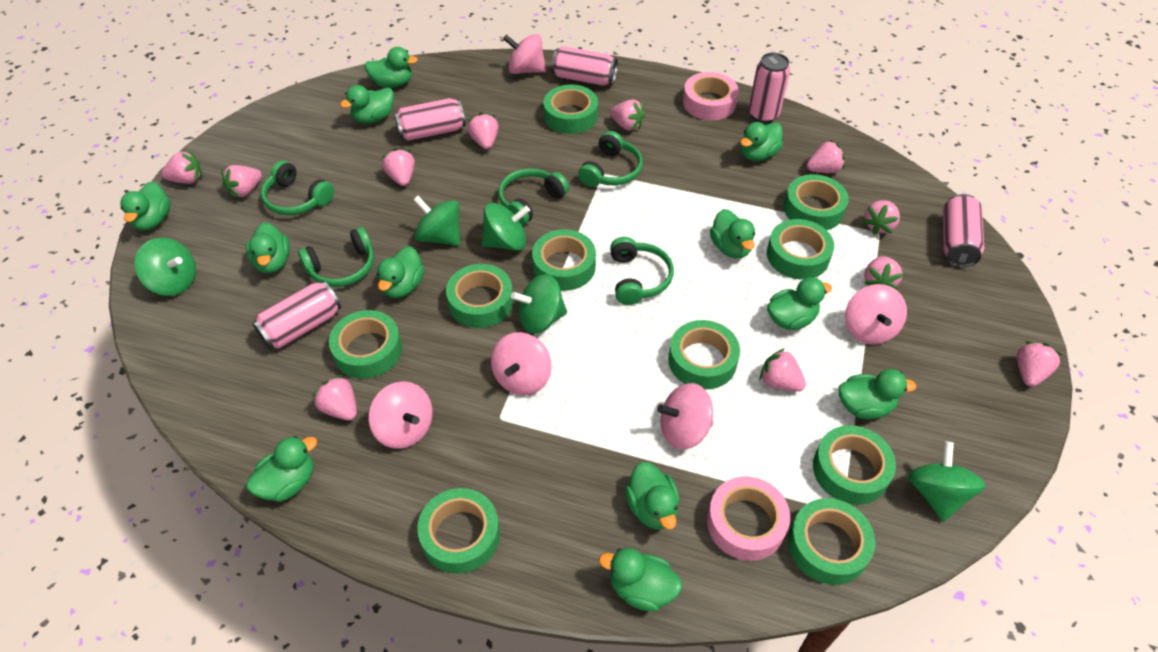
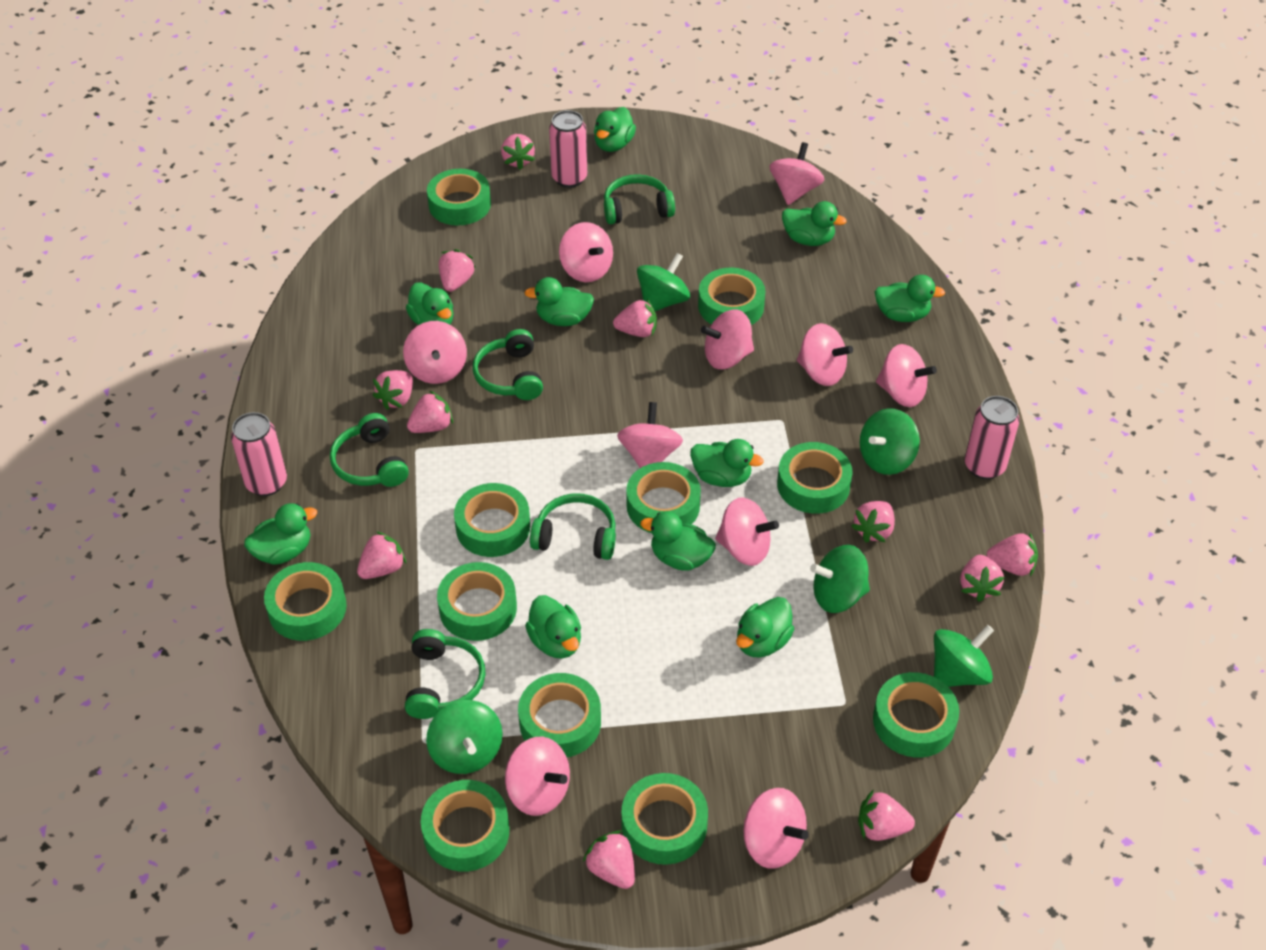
green duck: [120,181,171,230] [246,222,290,273] [246,436,317,502] [340,85,394,124] [364,47,418,88] [377,246,425,298] [599,548,682,612] [625,462,679,530] [710,209,755,258] [740,122,783,161] [767,277,832,330] [839,369,916,419] = 12 -> [244,503,317,565] [406,282,454,325] [524,277,594,326] [525,595,581,659] [594,107,636,152] [641,512,716,571] [690,439,764,487] [736,597,794,658] [782,201,847,246] [875,275,945,322] = 10
green tape: [329,310,402,379] [417,488,500,574] [446,264,513,328] [532,229,596,291] [544,85,598,134] [668,320,740,389] [767,219,834,280] [784,174,849,230] [788,498,876,585] [813,425,896,505] = 10 -> [264,562,347,641] [421,780,509,872] [427,169,491,225] [437,562,517,641] [454,483,530,557] [518,673,601,757] [621,773,708,865] [626,462,701,533] [698,268,765,325] [777,442,853,514] [873,672,959,758] = 11
pink can: [252,281,341,349] [394,98,466,141] [551,46,618,86] [749,52,790,123] [943,194,984,267] = 5 -> [231,412,287,496] [549,110,587,188] [965,396,1020,479] = 3
pink spinning top: [369,381,433,449] [491,332,552,395] [503,34,546,74] [657,383,713,450] [845,284,907,345] = 5 -> [403,321,467,384] [505,737,570,816] [559,222,613,282] [617,402,683,468] [701,309,754,369] [715,497,779,566] [744,788,809,869] [769,142,824,205] [797,323,853,386] [876,344,937,407] = 10
pink tape: [683,72,739,120] [707,476,790,561] = 2 -> none = 0

